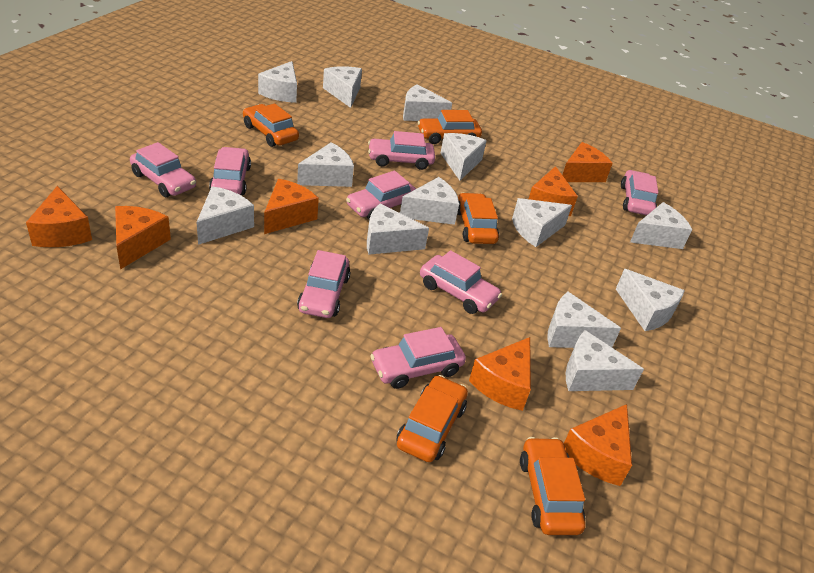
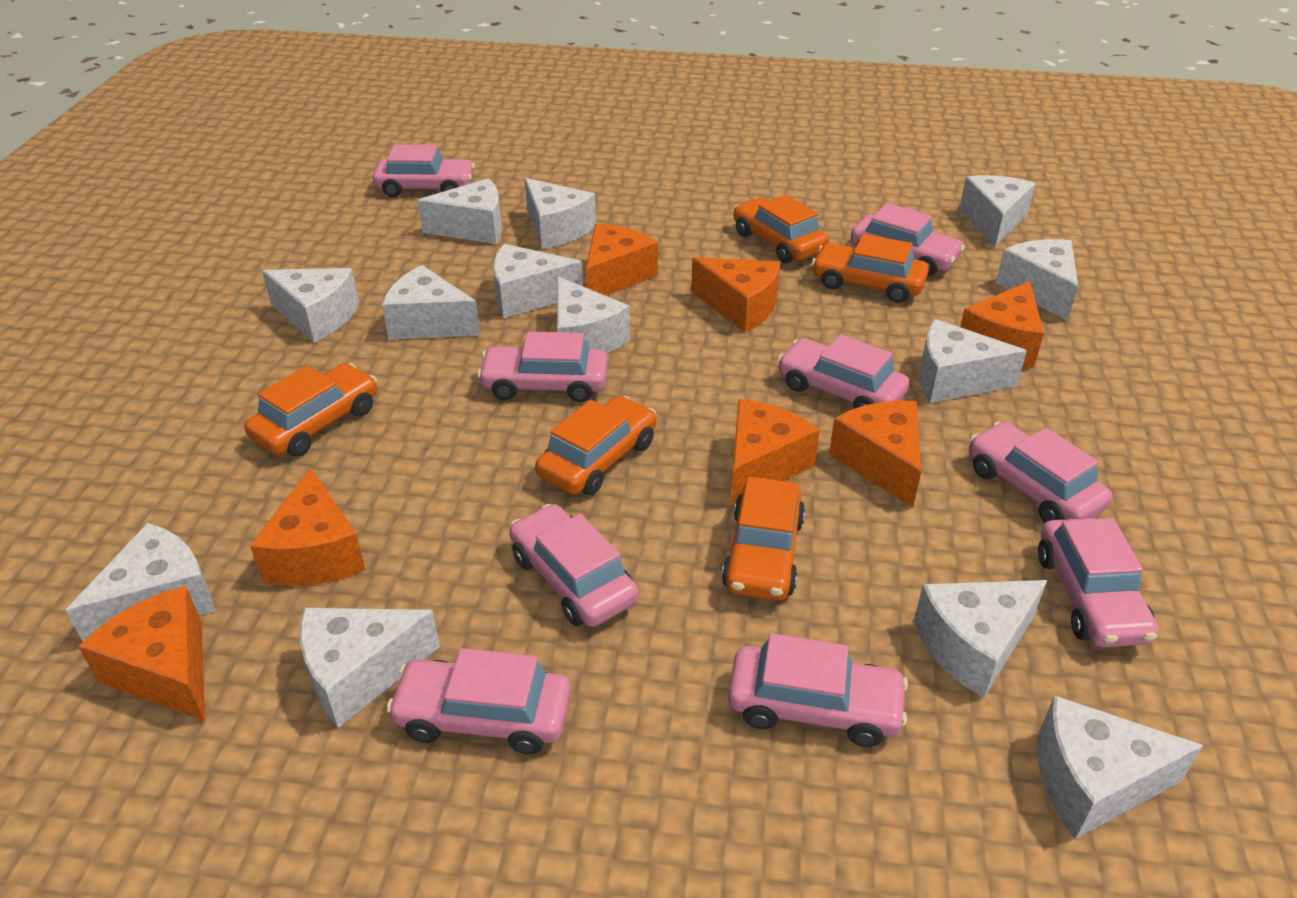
pink car: [130,142,196,197] [209,147,251,195] [297,250,351,318] [346,171,416,220] [368,131,435,170] [370,327,466,389] [420,250,502,314] [621,170,658,215] = 8 -> [373,144,475,197] [386,648,571,754] [477,331,608,402] [509,504,638,627] [728,633,908,747] [777,334,910,409] [850,203,965,276] [969,422,1112,523] [1038,518,1159,647] = 9

